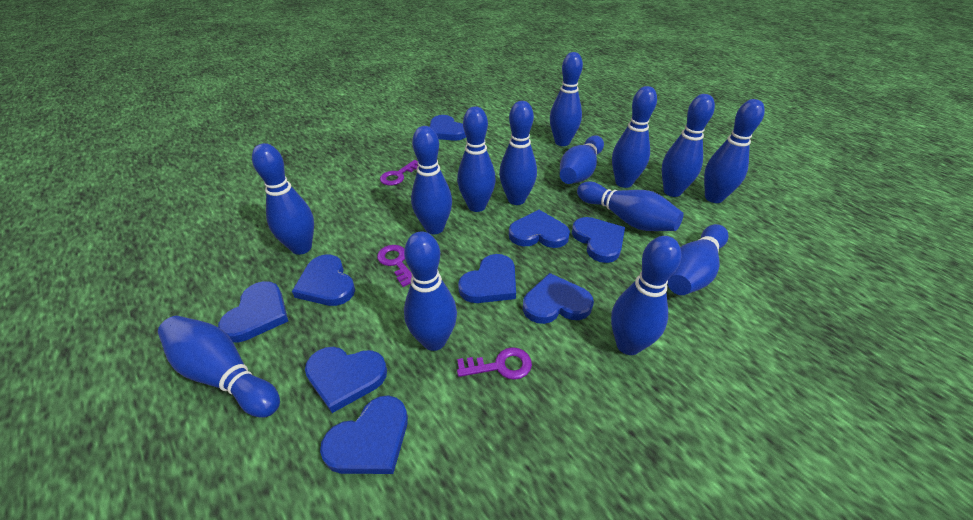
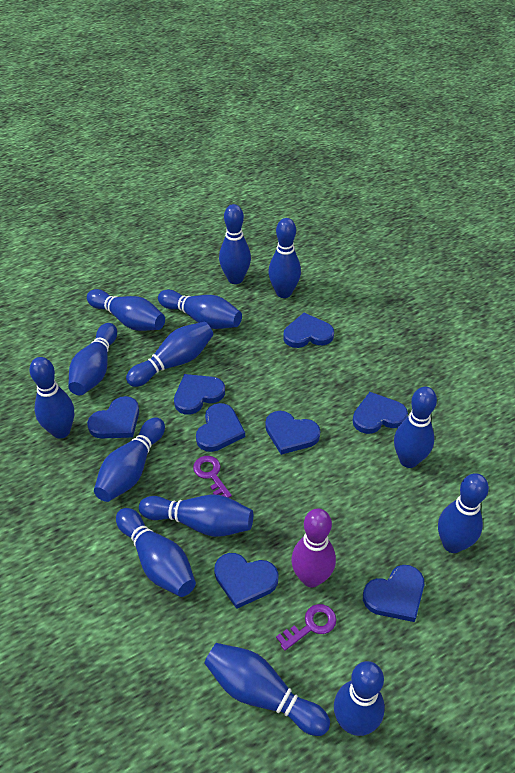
blue heart: [218,281,288,343] [292,255,355,306] [305,347,387,413] [320,395,408,474] [430,115,466,141] [458,254,516,303] [509,210,570,248] [523,273,594,324] [572,217,625,263] = 9 -> [87,396,139,439] [174,374,225,415] [196,403,245,452] [214,553,279,609] [265,411,321,455] [283,313,334,348] [352,392,408,434] [363,565,424,622] = 8
purple bowling pin: none = 0 -> [291,509,336,587] = 1
purple key: [377,245,412,287] [380,160,418,186] [457,347,532,380] = 3 -> [193,456,232,498] [276,604,336,651] = 2

